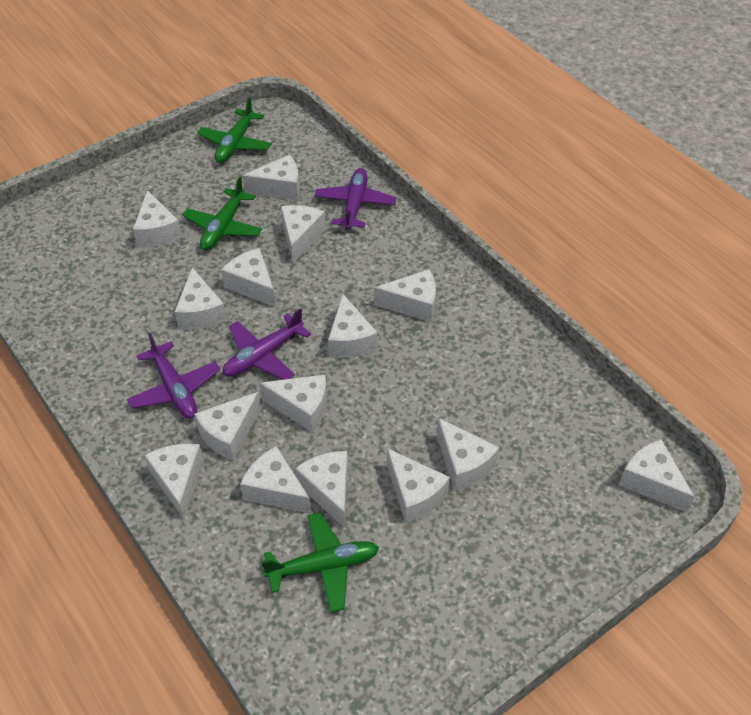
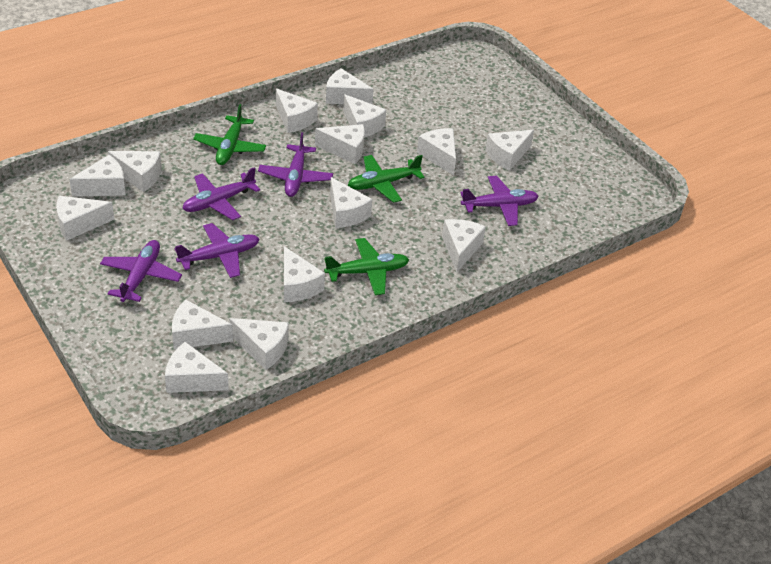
purple plane: [127,333,220,419] [223,308,311,380] [314,168,397,230] = 3 -> [100,240,182,302] [175,223,259,278] [182,167,260,220] [258,132,333,197] [460,176,539,226] = 5

